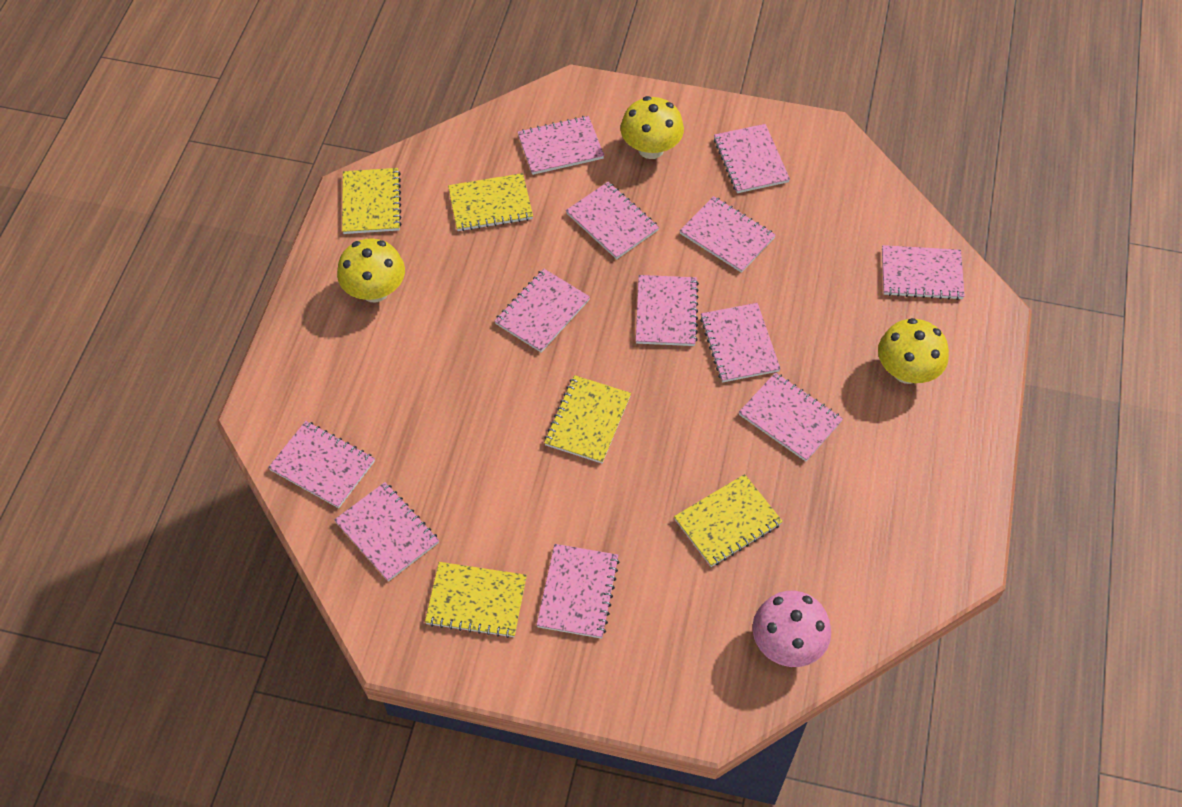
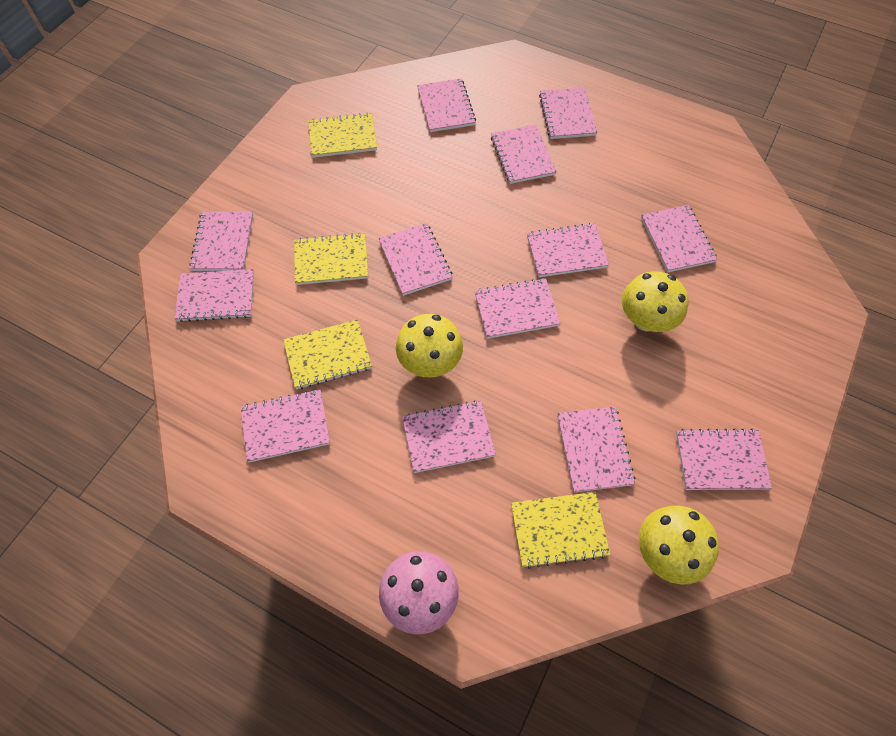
pink notebook: [268,421,375,508] [334,482,439,582] [495,269,590,353] [518,116,604,175] [537,544,620,639] [566,182,659,259] [636,275,699,346] [679,196,776,273] [700,303,781,382] [714,124,790,193] [739,372,843,461] [882,245,965,300] = 12 -> [174,269,254,322] [189,211,253,271] [240,389,330,463] [378,223,453,296] [402,400,496,473] [417,79,476,132] [475,278,561,339] [491,125,557,184] [527,223,609,277] [539,87,598,139] [557,407,635,492] [641,205,718,273] [676,429,772,490] = 13
yellow notebook: [342,168,402,234] [425,562,527,638] [448,173,533,231] [544,375,631,463] [674,474,783,567] = 5 -> [283,319,372,389] [294,233,368,285] [308,113,377,158] [511,492,610,569] = 4

